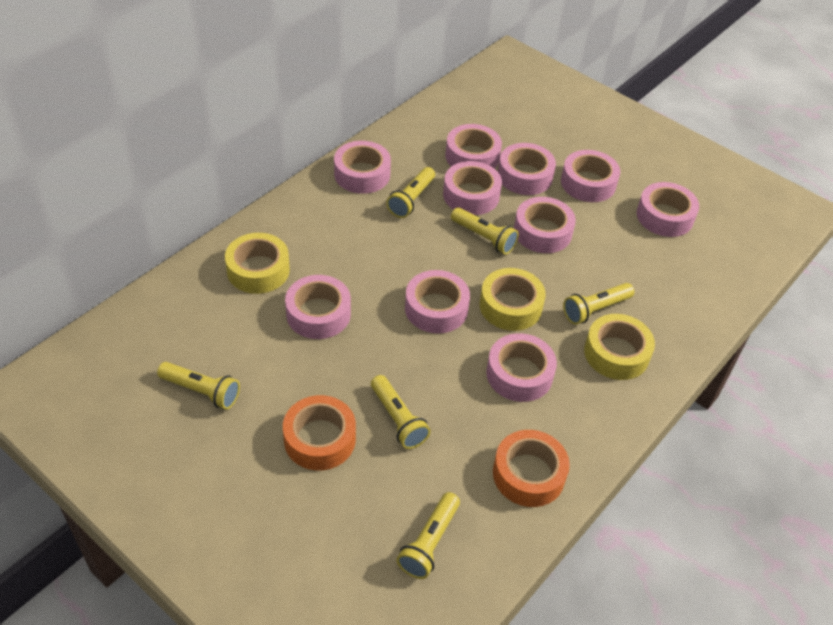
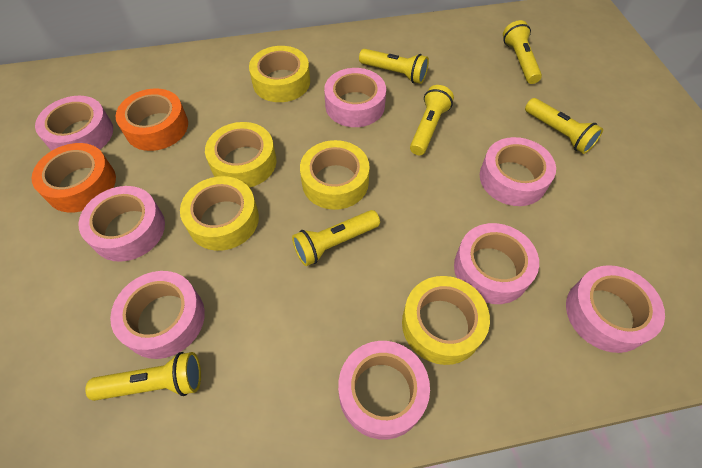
pink tape: [285,275,351,339] [334,141,391,194] [405,270,470,333] [443,161,502,215] [445,124,502,169] [486,333,557,402] [498,143,556,195] [514,197,576,253] [561,150,620,202] [637,182,699,237] = 10 -> [35,96,113,151] [79,186,165,262] [110,271,205,359] [324,68,386,127] [338,341,430,440] [454,223,539,304] [480,137,556,206] [566,265,665,353] = 8
yellow tape: [225,233,290,294] [480,268,546,331] [584,314,655,380] = 3 -> [180,176,259,251] [205,122,276,188] [249,46,310,102] [300,140,370,210] [402,276,490,365] = 5

